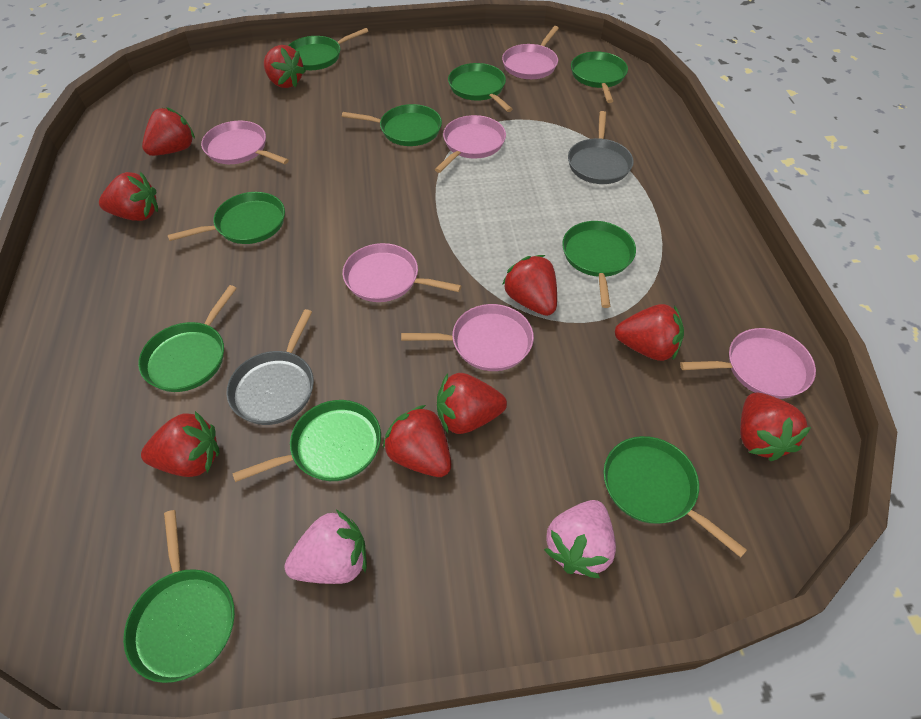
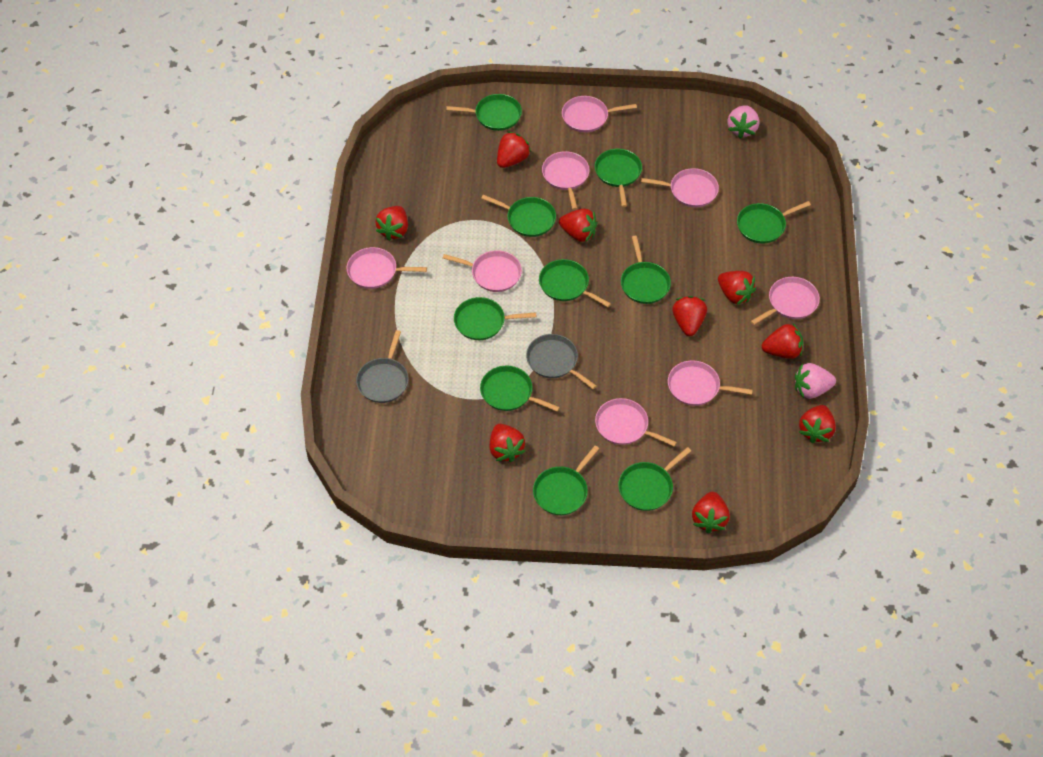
pink pan: [201,121,289,164] [343,243,461,302] [401,304,534,371] [435,115,506,173] [502,26,559,79] [680,328,816,399] = 6 -> [346,247,427,289] [443,250,522,292] [542,151,590,210] [562,96,637,133] [595,398,677,447] [641,168,719,207] [668,360,753,406] [750,277,820,325] = 8

